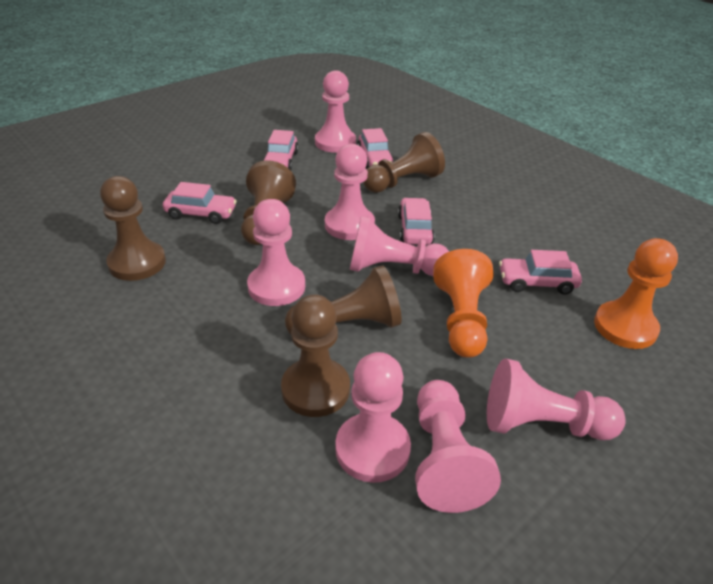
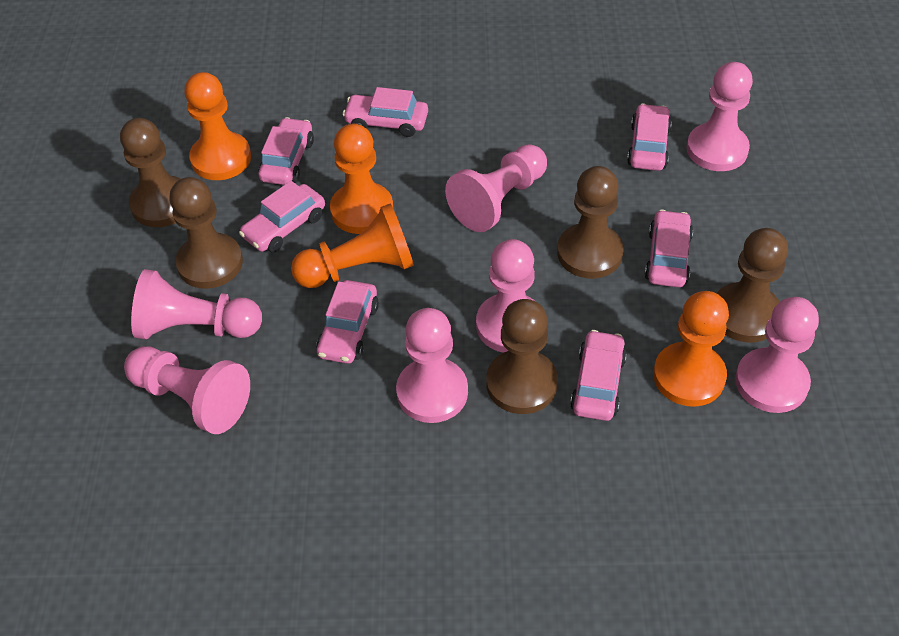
orange pawn: [433,249,494,358] [594,238,678,349] = 2 -> [184,72,251,180] [291,203,414,288] [330,124,393,234] [653,291,729,407] = 4
pink car: [163,182,237,224] [263,130,299,170] [357,128,394,169] [398,198,435,245] [499,250,582,295] = 5 -> [239,181,325,253] [258,117,314,185] [316,280,379,364] [343,87,428,137] [570,330,627,421] [627,104,672,171] [645,210,693,287] = 7

